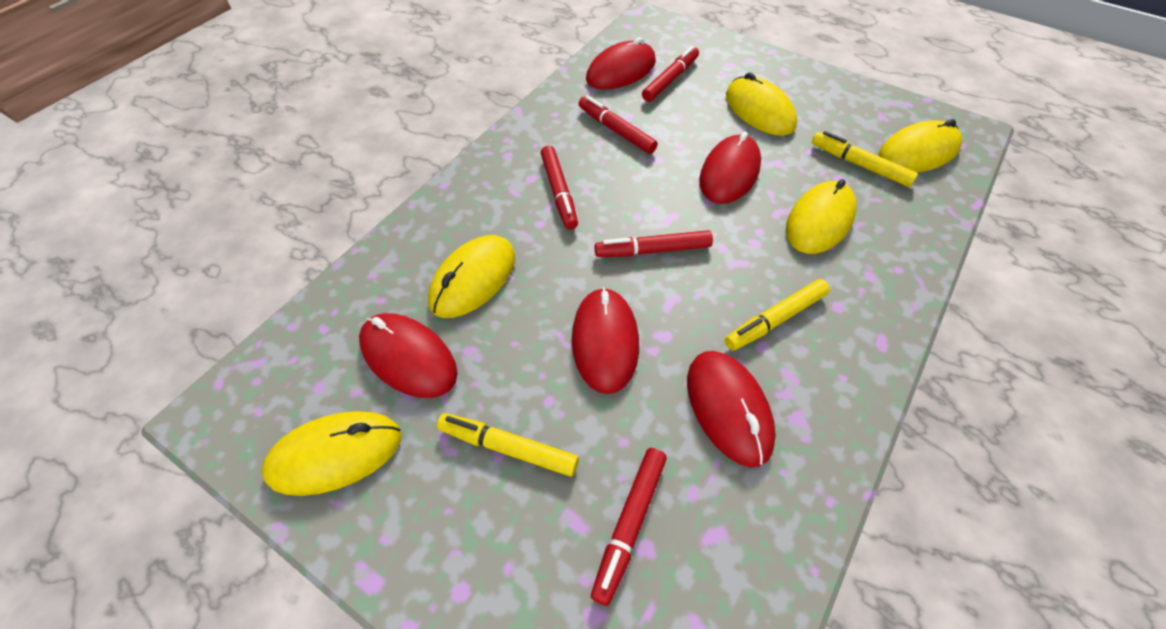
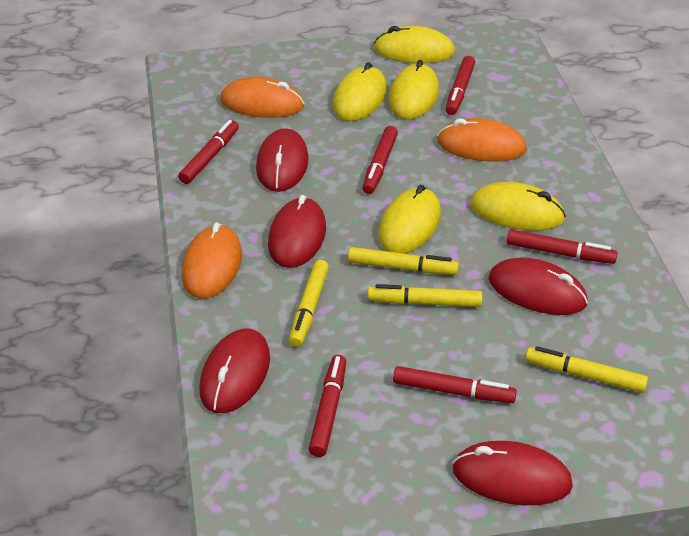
orange mouse: none = 0 -> [182,222,242,299] [220,77,304,118] [437,118,527,162] = 3
red marker: [541,146,578,230] [579,95,658,154] [591,448,667,606] [595,230,713,257] [642,46,699,102] = 5 -> [178,120,239,184] [309,355,346,457] [362,126,398,194] [393,366,517,403] [446,56,475,115] [507,229,618,264] = 6
yellow marker: [437,413,579,477] [725,279,830,350] [812,131,918,187] = 3 -> [289,260,329,347] [348,247,459,275] [367,284,482,307] [525,346,648,393] = 4

